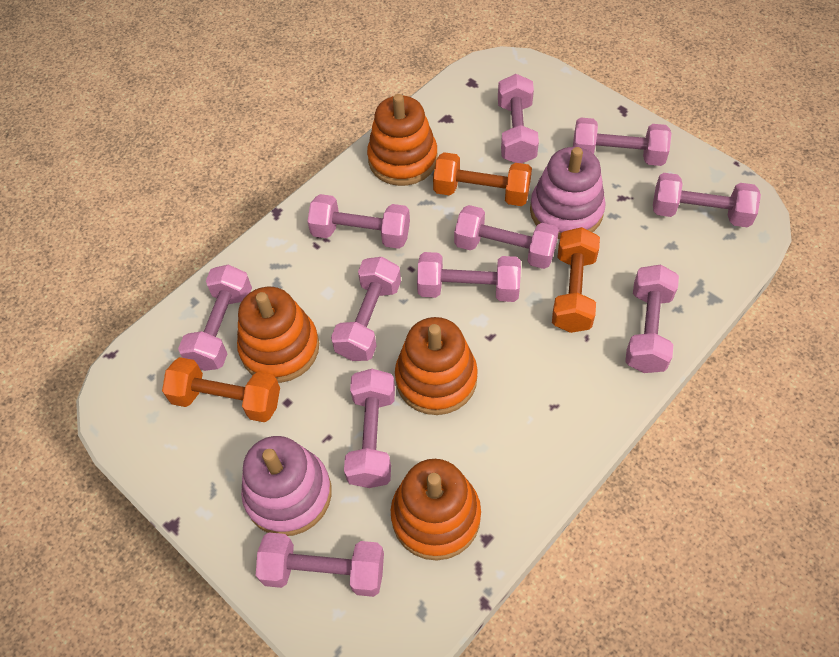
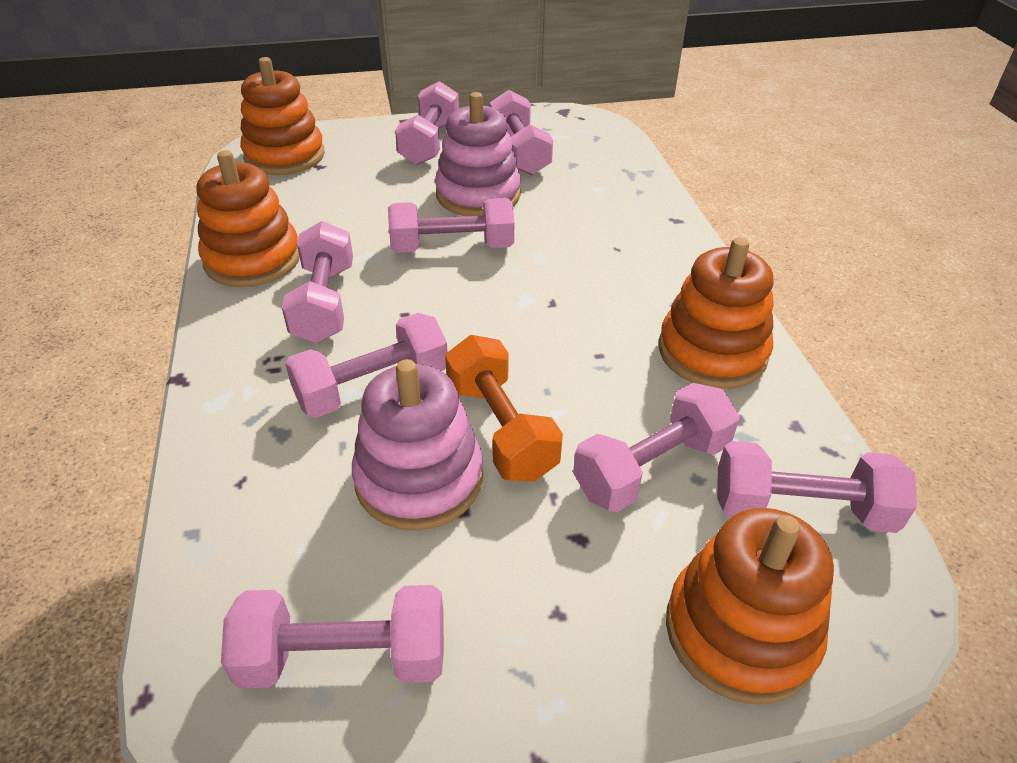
orange dumbbell: [162,357,280,422] [433,152,532,206] [552,227,600,333] = 3 -> [445,335,563,482] = 1
pink dumbbell: [178,265,252,371] [256,532,384,597] [307,194,410,249] [331,257,401,361] [344,369,395,488] [417,252,521,302] [454,205,559,269] [498,74,539,163] [573,118,672,166] [625,264,679,373] [653,173,761,228] = 11 -> [221,585,444,689] [282,221,353,343] [285,313,448,418] [388,198,514,253] [395,81,459,165] [490,90,553,175] [573,383,740,512] [717,441,917,533] = 8

